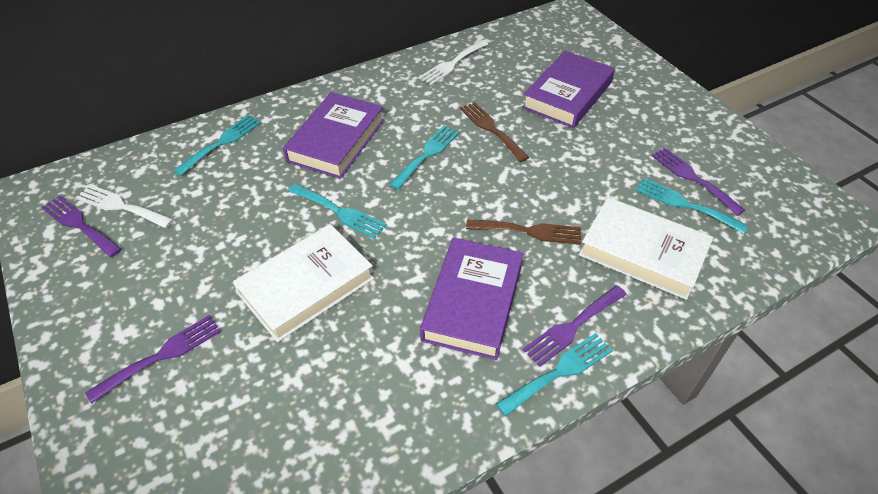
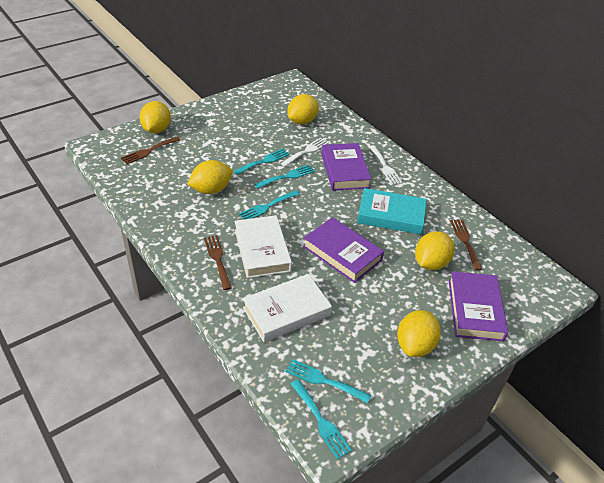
brown fork: [460,102,529,162] [466,219,581,245] = 2 -> [121,137,180,164] [204,235,232,290] [450,220,482,271] = 3
purple fork: [41,196,121,257] [85,315,221,404] [523,286,627,367] [651,147,745,216] = 4 -> none = 0
turquoise book: none = 0 -> [357,188,426,234] = 1
yellow lemon: none = 0 -> [139,101,171,133] [187,160,232,194] [287,94,319,124] [397,310,441,357] [415,231,455,270] = 5

